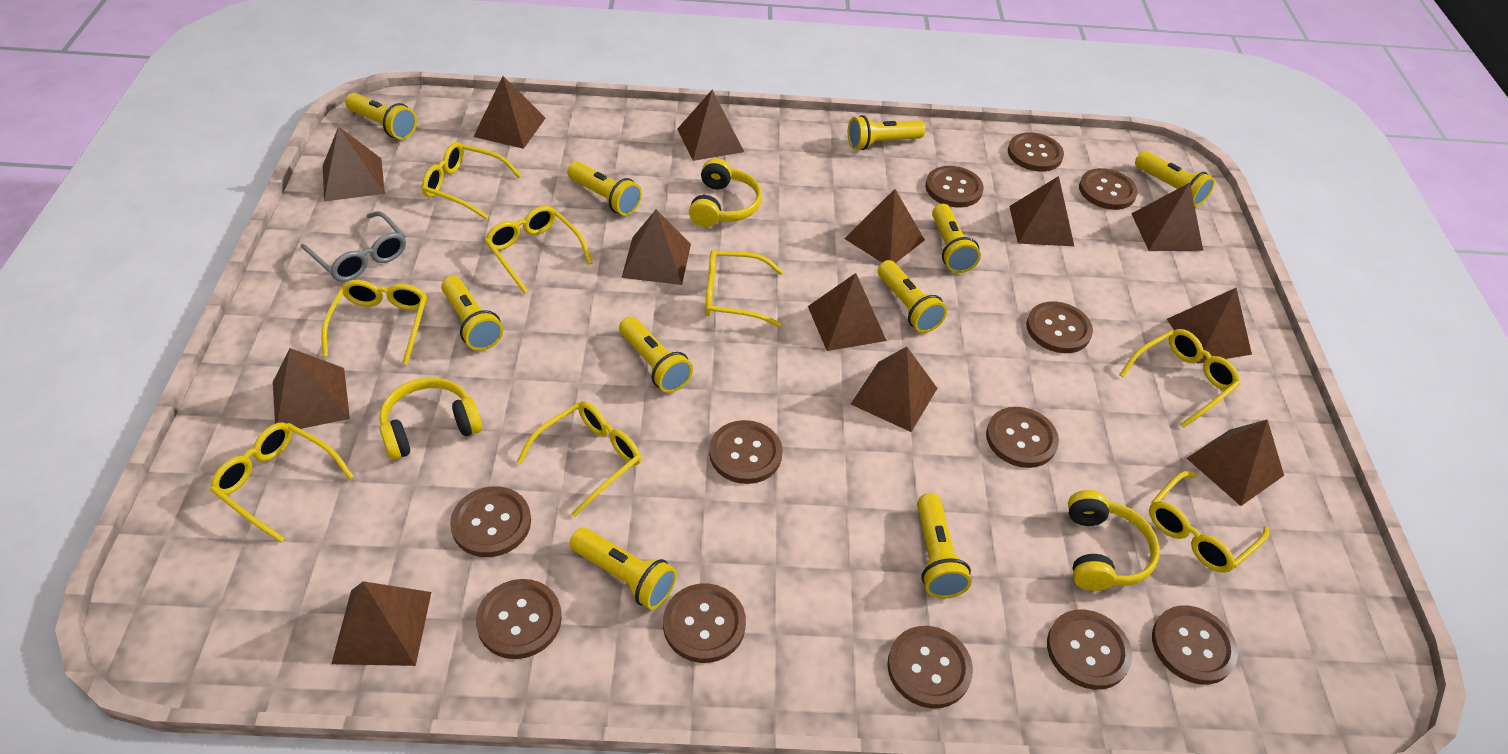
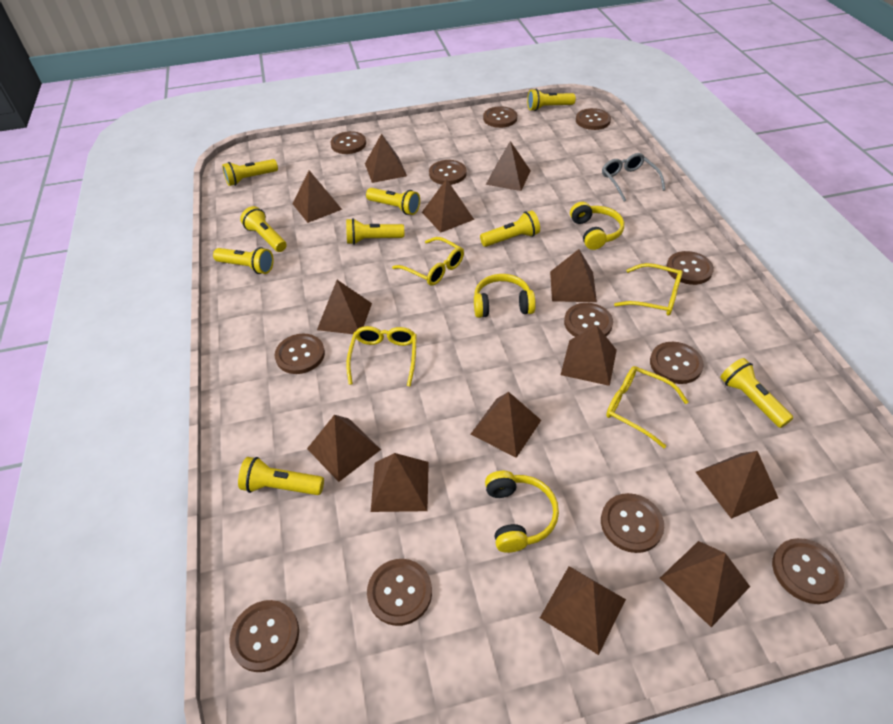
yellow flashlight: [345,93,417,140] [441,276,503,351] [567,161,642,216] [570,528,677,610] [619,317,693,393] [848,115,925,150] [878,260,947,333] [917,493,971,599] [932,204,981,273] [1135,151,1215,207] = 10 -> [213,247,274,274] [222,159,278,186] [238,457,324,495] [240,206,287,252] [346,218,404,245] [366,188,420,215] [480,210,540,247] [527,89,576,111] [720,358,793,428] = 9
yellow glasses: [210,422,354,542] [321,280,427,365] [422,142,522,219] [485,206,592,294] [517,401,641,517] [705,250,783,327] [1119,329,1240,428] [1149,471,1269,573] = 8 -> [346,326,417,387] [392,237,464,286] [606,366,688,448] [614,263,683,316] = 4

